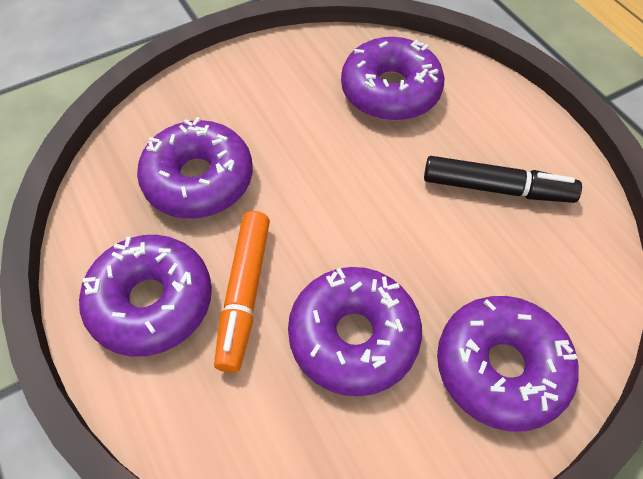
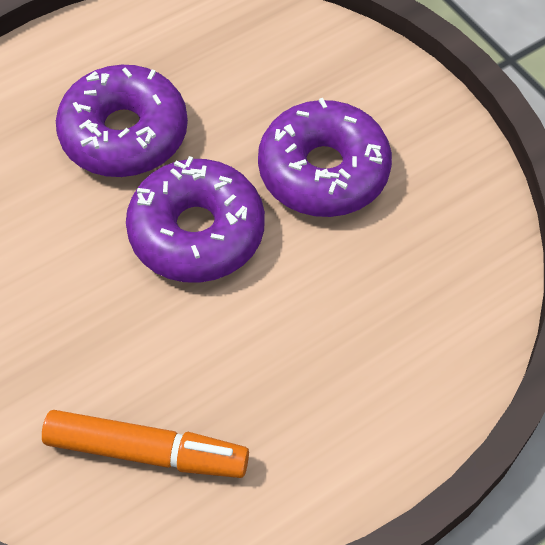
black marker: [424,156,582,203] = 1 -> none = 0
purple donut: [79,235,212,357] [137,117,253,219] [288,267,422,396] [341,37,445,121] [437,296,579,431] = 5 -> [56,65,188,177] [126,156,265,283] [258,98,392,217] = 3

